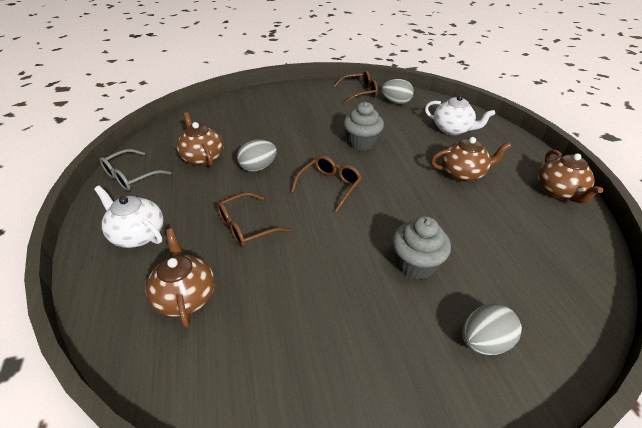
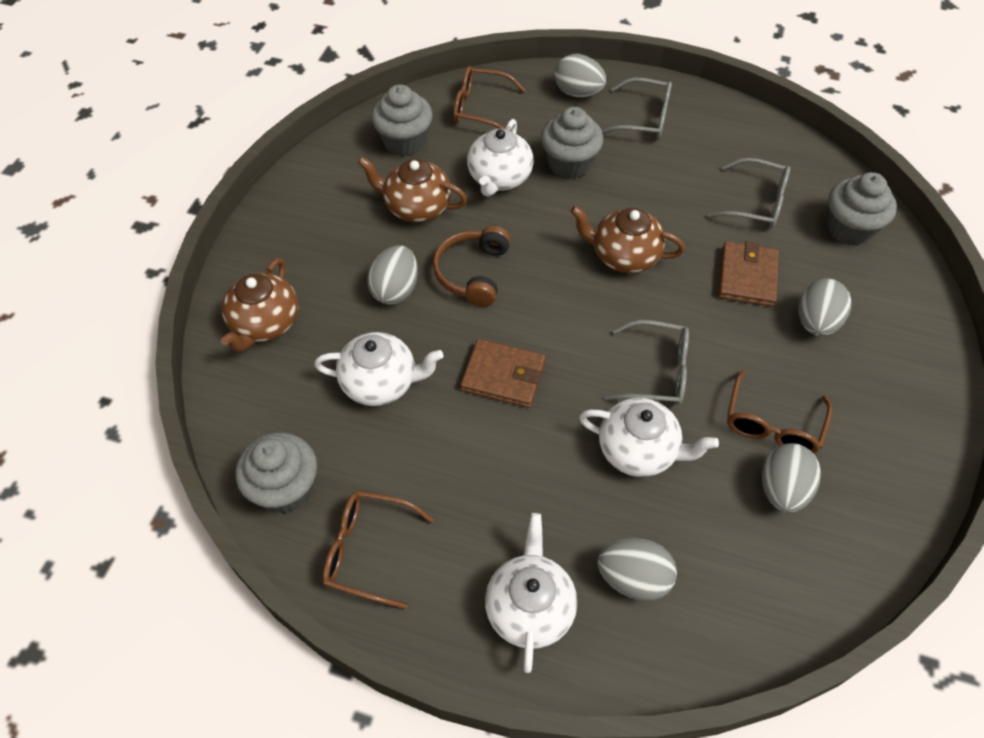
brown headphones: none = 0 -> [433,226,511,307] = 1
brown teapot: [145,229,215,328] [177,112,223,167] [431,137,512,182] [538,150,603,203] = 4 -> [221,258,299,352] [358,157,467,222] [570,206,685,273] = 3
brown wallet: none = 0 -> [460,339,546,408] [718,241,779,307] = 2
grey cupcake: [343,102,384,151] [392,216,451,279] = 2 -> [235,433,317,513] [371,84,433,156] [541,107,603,179] [827,172,897,246] = 4
grey egg: [237,140,277,172] [381,79,414,104] [463,303,522,355] = 3 -> [367,245,418,305] [555,54,606,97] [597,538,677,601] [762,443,821,513] [798,279,852,336] = 5
grey glasses: [100,149,171,191] = 1 -> [602,78,672,139] [604,320,689,405] [707,158,790,228] = 3
white teapot: [94,186,163,248] [425,95,495,135] = 2 -> [314,332,443,406] [467,119,534,196] [485,513,577,673] [579,398,719,477] = 4

